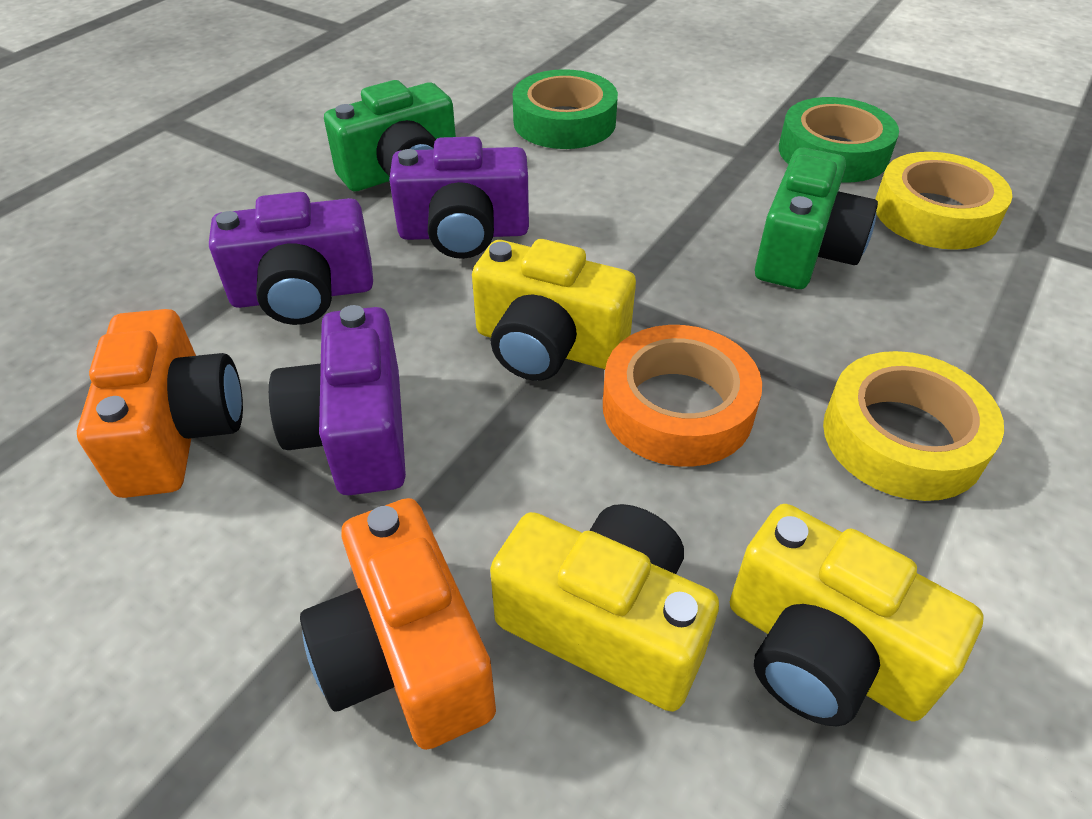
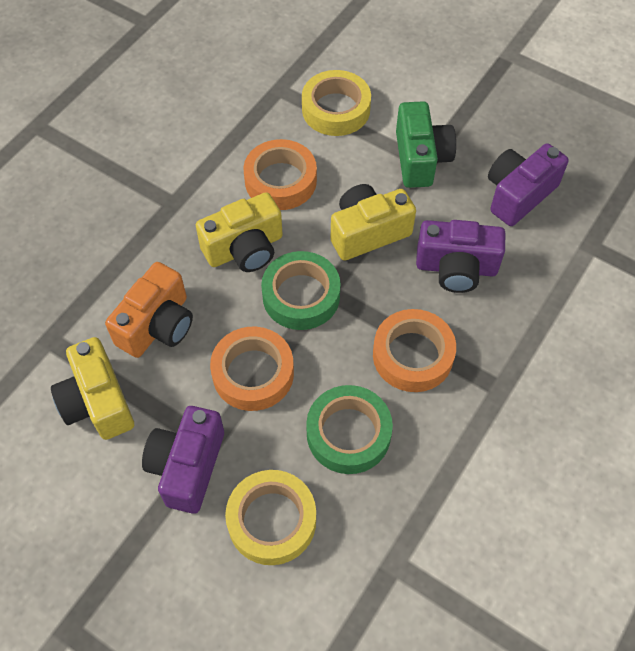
green camera: [324,80,456,191] [755,148,878,289] = 2 -> [396,101,456,188] = 1
orange camera: [77,309,243,498] [300,498,496,750] = 2 -> [105,262,193,358] = 1
orange tape: [603,325,762,467] = 1 -> [210,327,294,411] [244,139,317,210] [373,309,456,392] = 3

